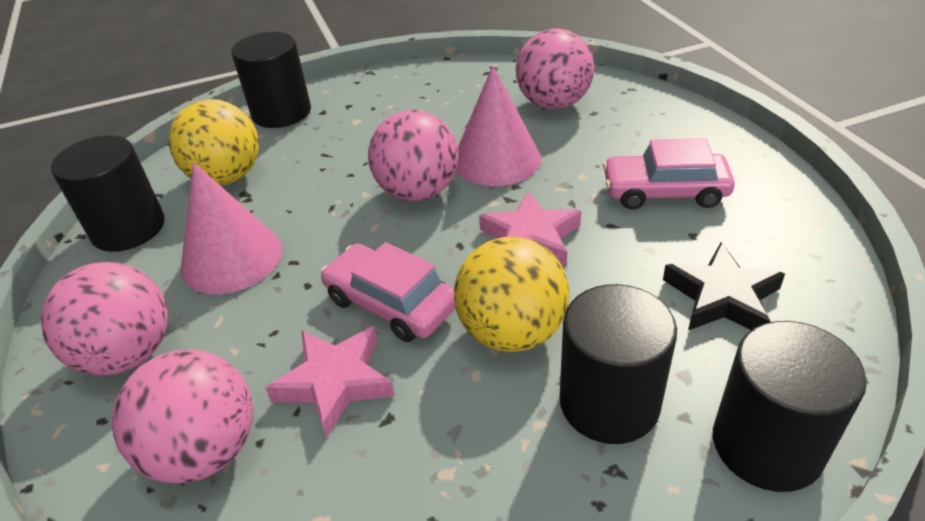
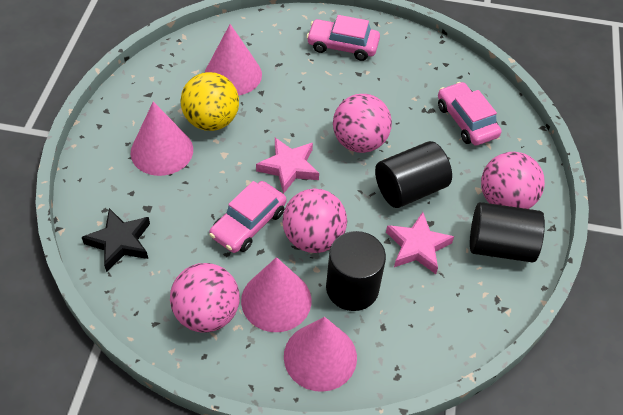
black cylinder: [51,135,165,252] [232,32,311,128] [560,284,677,444] [713,321,867,492] = 4 -> [326,231,386,311] [375,141,452,208] [470,202,545,263] = 3
pink car: [321,242,456,342] [603,138,735,210] = 2 -> [209,181,286,253] [307,15,380,61] [438,82,501,146] = 3
pink cone: [180,162,282,294] [456,65,541,186] = 2 -> [130,102,193,176] [205,24,262,96] [241,257,311,332] [284,317,357,392] = 4
yellow ball: [169,99,259,185] [454,237,569,352] = 2 -> [180,72,239,131] = 1

